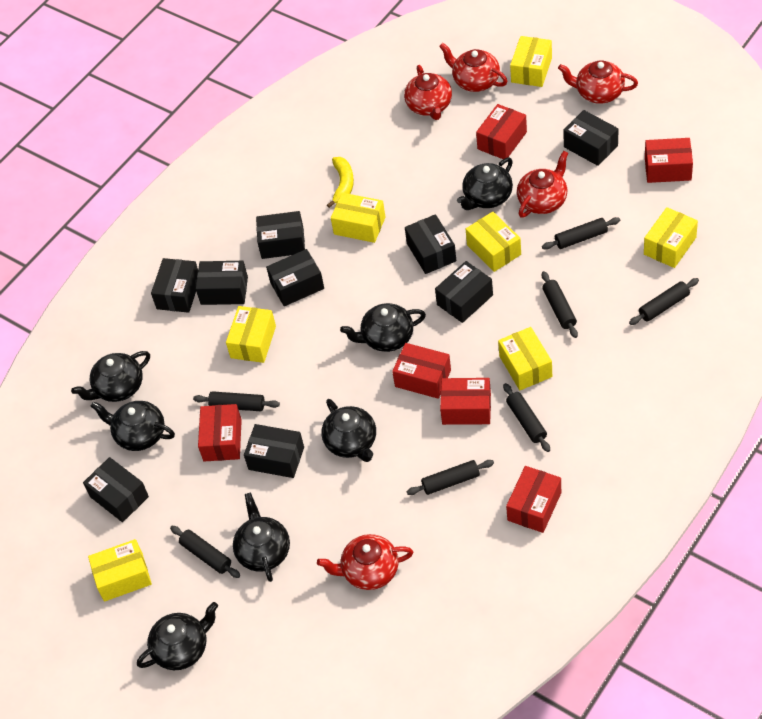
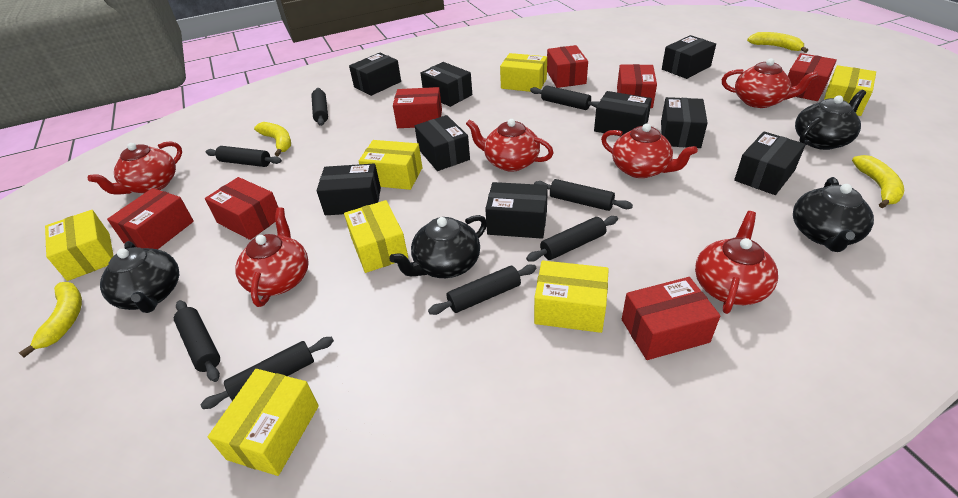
black rolling pin: [170,526,240,578] [193,391,280,411] [407,460,494,495] [503,383,550,452] [542,217,620,250] [542,271,578,338] [629,278,699,325] = 7 -> [174,300,220,382] [200,337,334,409] [205,146,282,167] [311,88,328,126] [428,265,537,315] [526,216,618,262] [530,85,599,110] [534,179,633,211] = 8
black teapot: [71,351,150,402] [90,401,175,451] [137,602,218,670] [233,493,290,582] [321,399,376,462] [340,303,426,352] [457,157,513,210] = 7 -> [100,241,179,313] [389,215,487,278] [793,177,874,252] [795,90,866,150] = 4
red box: [198,404,242,462] [392,343,451,399] [440,378,491,425] [476,104,527,159] [506,466,561,533] [645,138,693,183] = 6 -> [107,188,194,249] [205,177,279,240] [393,87,442,128] [547,45,588,88] [617,64,657,108] [622,277,721,360] [788,53,837,101] = 7
red teapot: [317,534,413,590] [404,65,452,120] [439,43,508,92] [517,151,568,218] [558,60,638,104] = 5 -> [88,141,182,195] [235,207,309,307] [466,119,554,172] [601,124,698,178] [695,211,778,314] [722,58,818,108] = 6
yellow banana: [327,157,354,208] = 1 -> [19,282,82,357] [254,122,291,156] [747,32,808,53] [852,155,904,208] = 4

